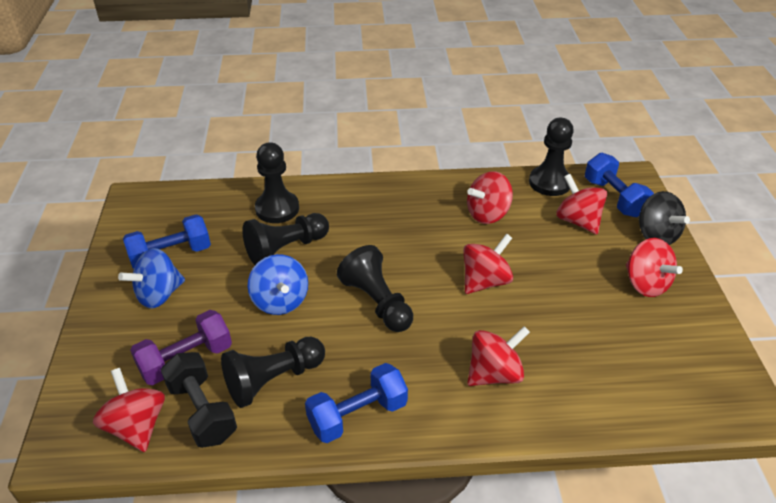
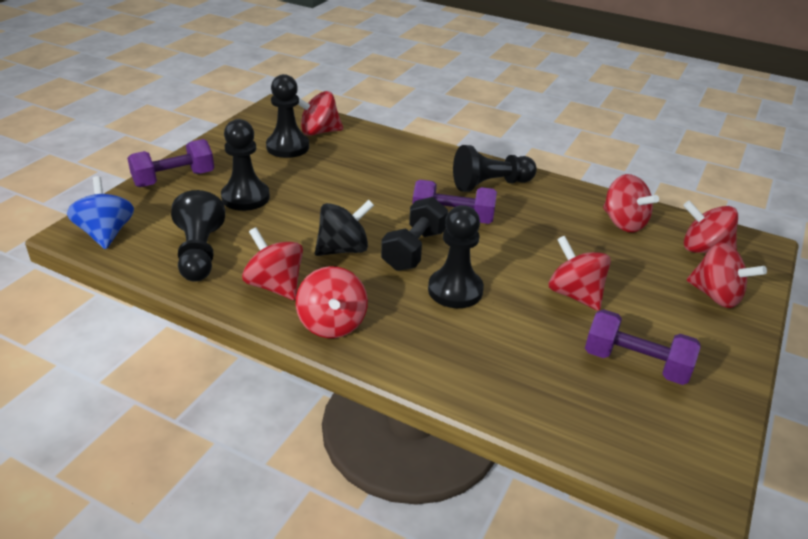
blue dumbbell: [123,214,211,269] [305,363,408,443] [585,153,654,217] = 3 -> none = 0
blue spinning top: [118,248,185,309] [248,254,308,315] = 2 -> [67,176,134,249] = 1
purple dumbbell: [130,310,232,385] = 1 -> [127,139,214,187] [412,180,497,224] [585,309,701,385] = 3
red spinning top: [93,368,165,452] [463,234,513,294] [467,171,513,224] [467,326,530,386] [556,174,607,235] [626,238,683,297] = 6 -> [242,227,303,300] [296,266,368,338] [298,91,343,136] [549,236,611,311] [603,174,659,232] [683,201,738,253] [687,242,767,308] = 7

